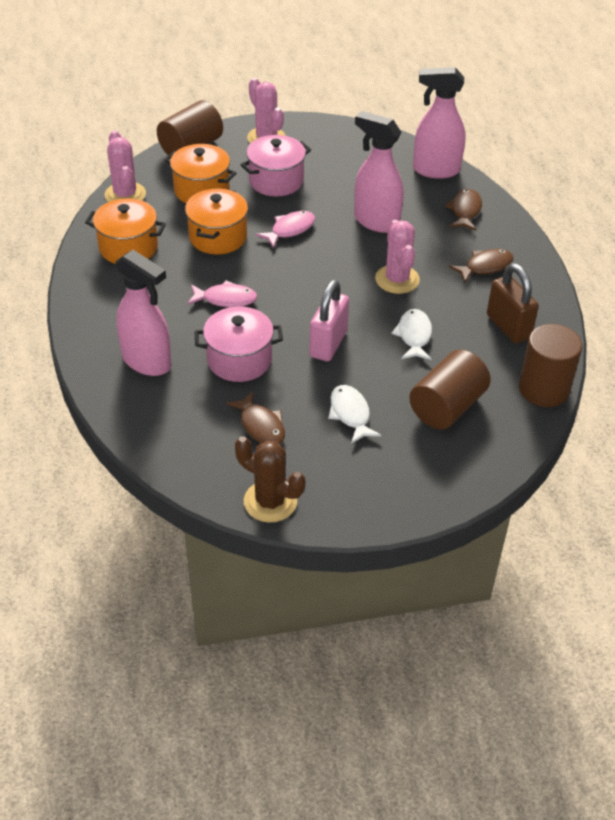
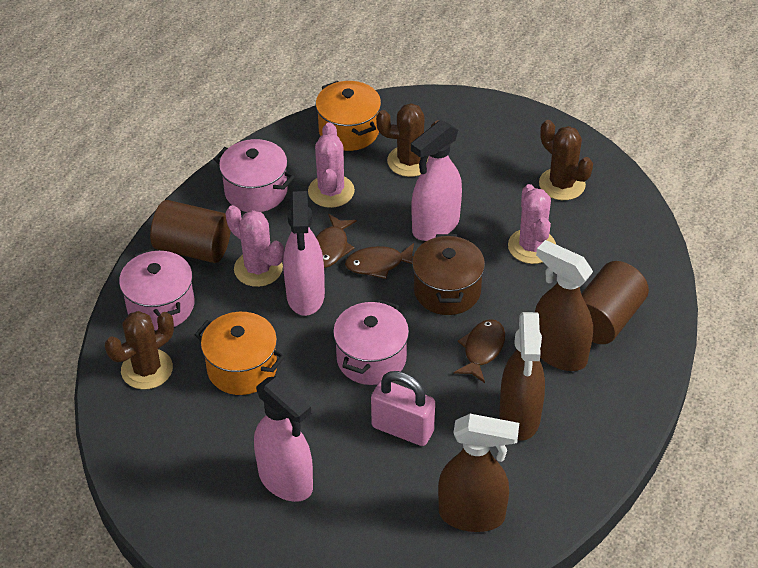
brown cactus: [235,436,305,523] = 1 -> [105,311,174,390] [376,103,439,177] [539,120,593,200] = 3
brown cylinder: [157,100,223,156] [409,349,491,429] [519,324,582,407] = 3 -> [150,200,231,263] [581,261,649,344] = 2
brown padlock: [487,263,539,344] = 1 -> none = 0
brown pot: none = 0 -> [412,234,485,315] = 1
brown spray bottle: none = 0 -> [438,414,519,532] [499,312,545,441] [535,240,593,371] = 3
orange pot: [85,198,166,264] [165,144,237,203] [185,188,248,254] = 3 -> [195,312,285,395] [316,81,381,151] = 2
pink fish: [187,281,257,307] [256,211,315,248] = 2 -> none = 0
pink pot: [194,307,283,382] [240,135,311,196] = 2 -> [119,249,194,330] [214,139,295,212] [333,299,409,385] = 3
white fish: [328,385,381,444] [391,309,432,360] = 2 -> none = 0

